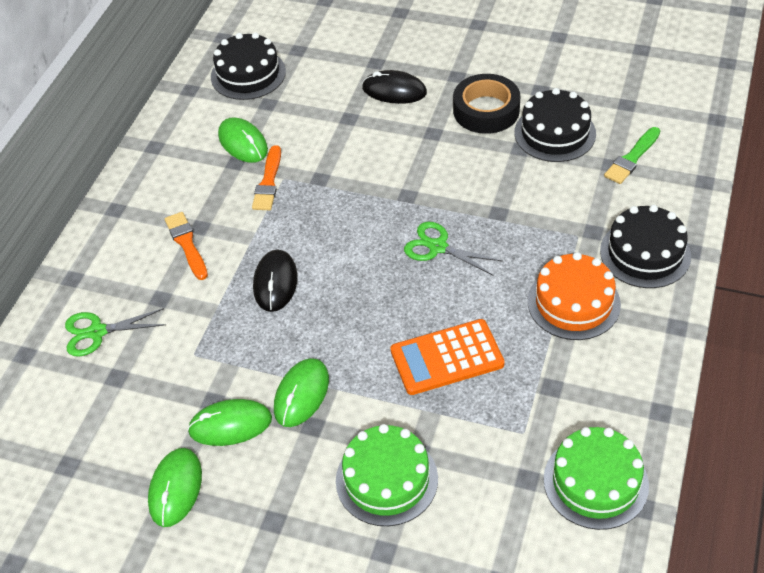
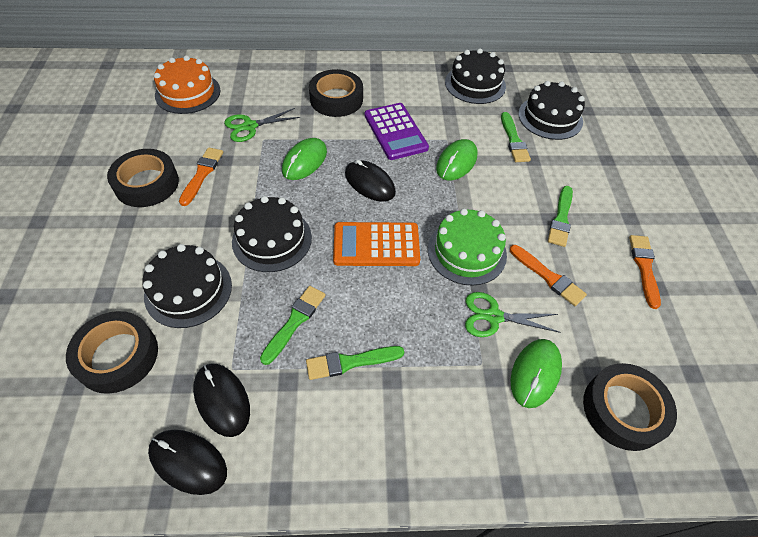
black cake: [211,32,286,100] [515,88,596,162] [600,205,691,288] = 3 -> [142,244,232,328] [232,196,312,272] [445,48,506,104] [518,81,585,140] = 4
black mouse: [253,250,298,312] [362,70,427,104] = 2 -> [148,430,227,495] [193,364,250,437] [345,160,396,202] = 3
black tape: [453,74,520,134] = 1 -> [66,311,158,394] [107,149,179,207] [309,69,363,117] [583,363,677,451] = 4
green brush: [604,127,660,184] = 1 -> [260,286,326,365] [306,346,404,380] [501,112,531,162] [548,186,573,247] = 4
green cake: [336,424,438,526] [543,427,649,530] = 2 -> [428,208,507,286] = 1
green mouse: [148,448,202,527] [187,399,272,446] [218,117,268,163] [274,358,329,427] = 4 -> [282,138,327,180] [436,139,478,180] [511,339,562,408] = 3
orange brush: [165,212,208,280] [252,145,281,210] = 2 -> [179,147,223,206] [510,245,587,306] [629,235,661,309] = 3
purple calculator: none = 0 -> [365,103,429,160] = 1

